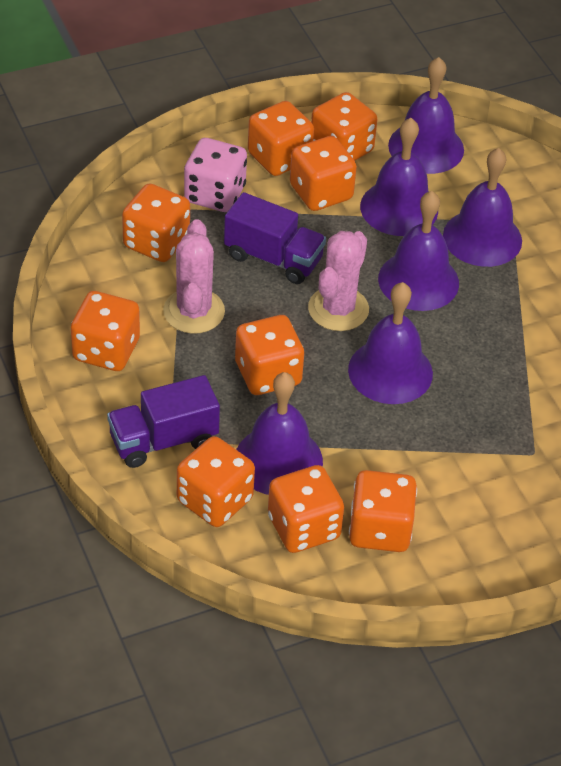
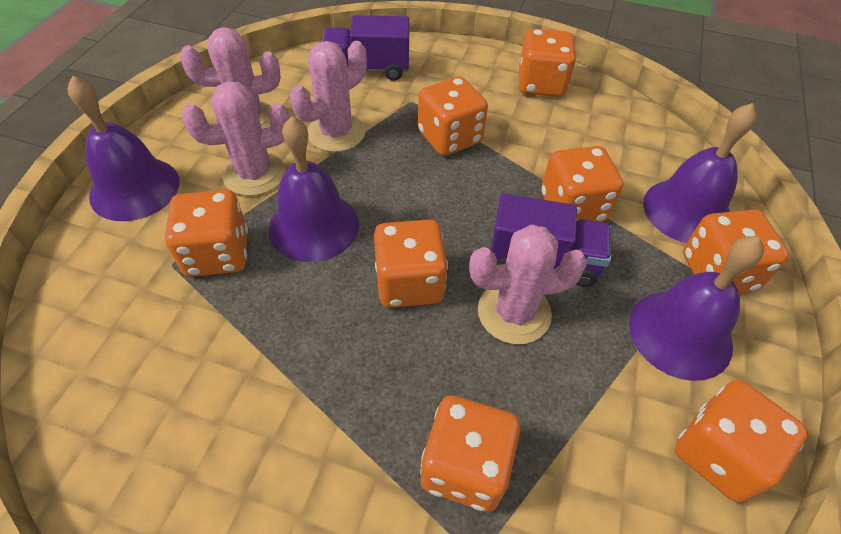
orange dice: [71,291,140,371] [122,183,190,262] [177,436,255,527] [235,315,304,395] [248,101,314,176] [268,465,344,553] [290,136,357,211] [311,92,377,160] [349,470,417,552] = 9 -> [165,190,248,277] [374,220,448,308] [418,76,488,156] [420,395,521,512] [519,29,576,97] [541,146,623,222] [675,380,808,503] [683,210,789,293] = 8
pink cactus: [163,219,225,334] [308,231,369,331] = 2 -> [180,27,281,129] [182,81,290,196] [290,41,367,152] [469,224,587,344] = 4
pink dice: [184,138,247,212] = 1 -> none = 0
purple bell: [236,372,323,495] [348,282,433,404] [360,118,438,236] [378,191,459,311] [388,57,464,174] [443,148,522,267] = 6 -> [68,75,180,221] [268,116,359,262] [629,236,764,381] [643,103,757,243] = 4

